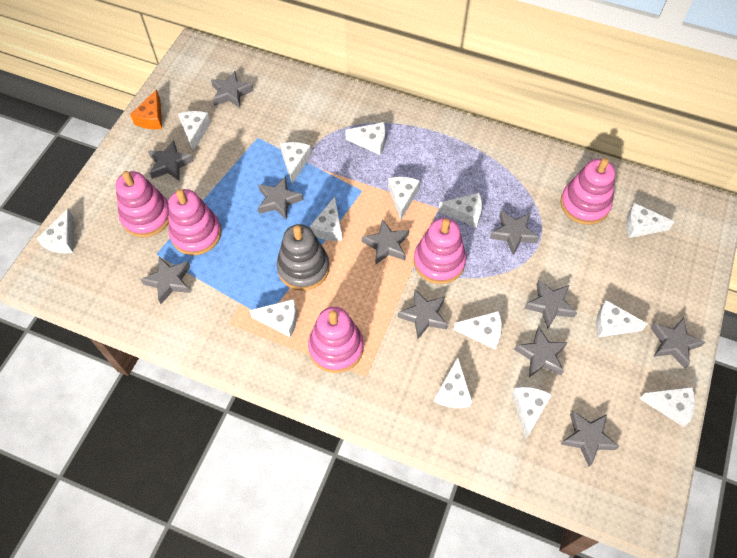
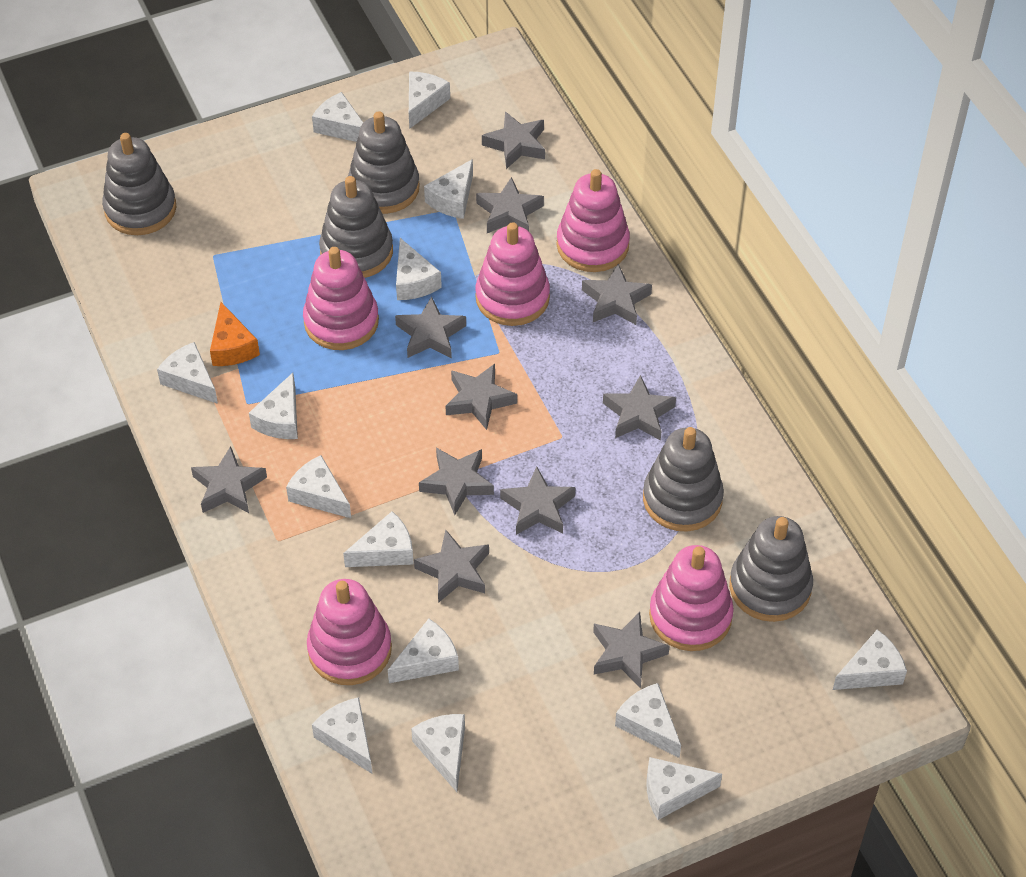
grey stacking toy: [277,224,329,291] = 1 -> [102,133,176,235] [319,176,393,278] [348,111,420,214] [643,427,724,531] [729,516,813,622] = 5

